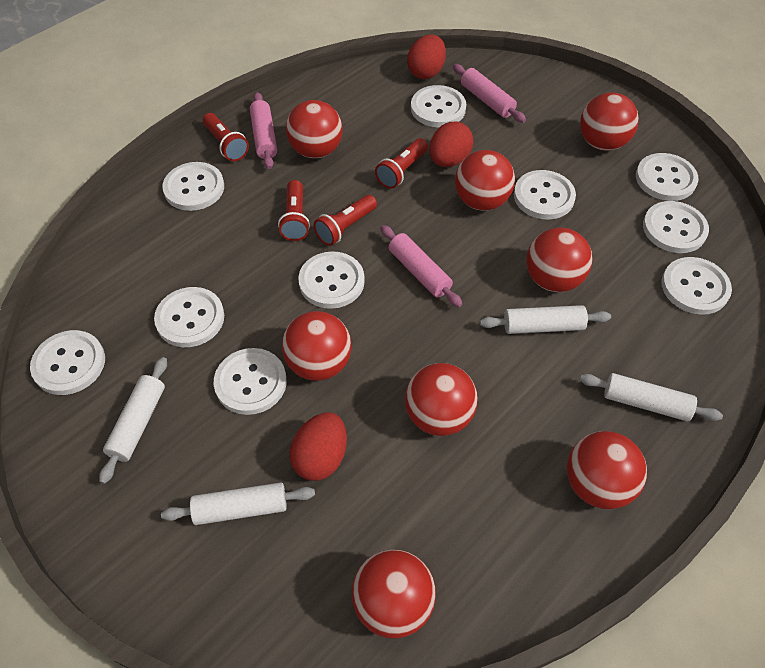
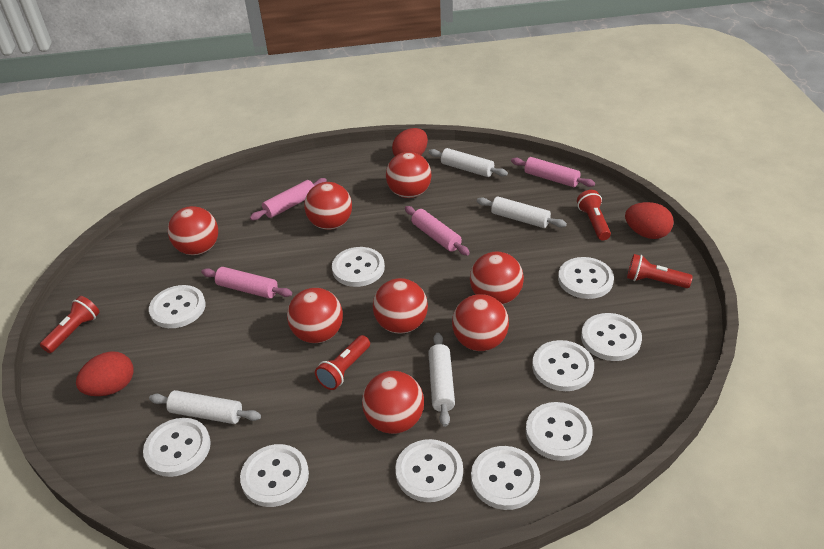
pink rolling pin: [250,92,277,169] [381,225,462,307] [453,64,526,123] = 3 -> [201,267,292,299] [250,178,327,220] [405,206,470,255] [511,157,595,187] = 4

